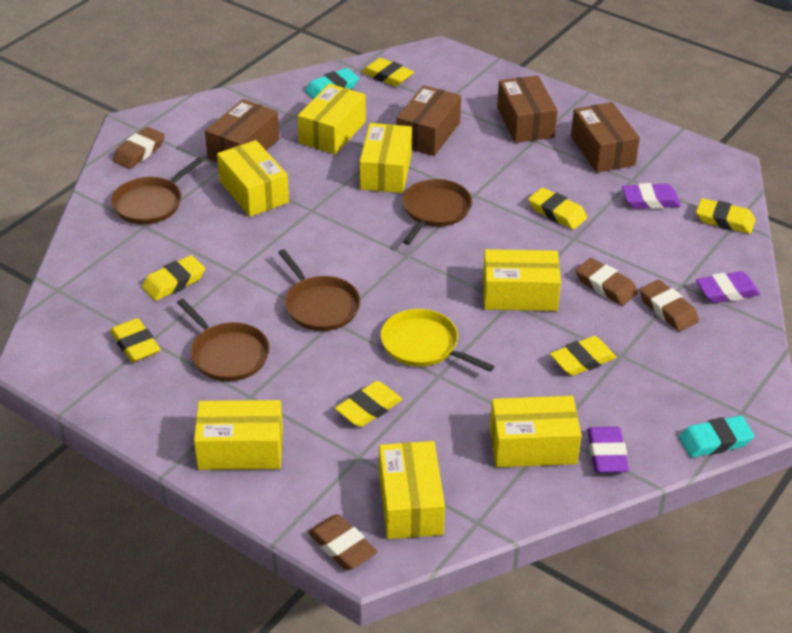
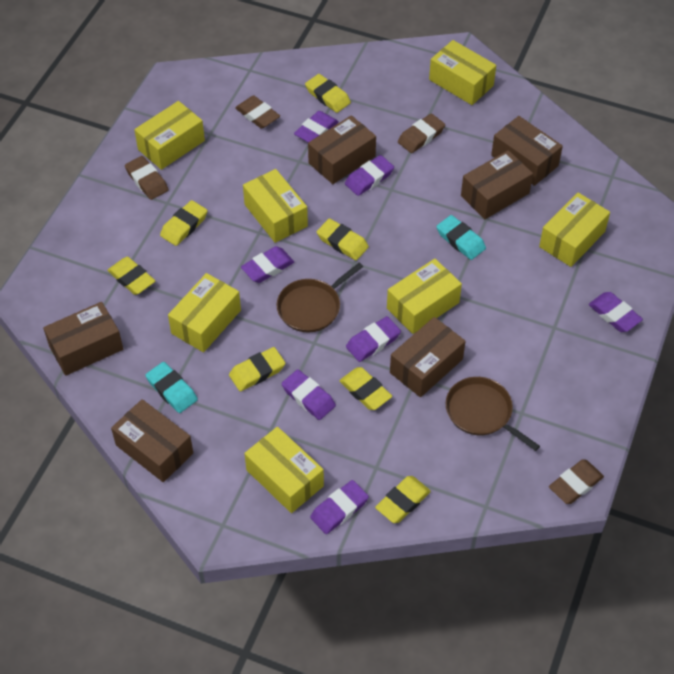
brown box: [205,99,279,162] [396,85,461,156] [497,75,558,143] [571,102,640,173] = 4 -> [43,302,123,376] [111,399,193,482] [308,115,376,184] [390,317,466,397] [461,150,533,219] [491,116,563,186] = 6
brown pan: [111,157,204,224] [177,299,270,381] [278,249,361,331] [403,179,472,245] = 4 -> [277,263,363,332] [446,377,540,451] = 2
purple eraser: [587,427,629,473] [622,183,681,209] [696,271,760,303] = 3 -> [241,246,294,283] [281,369,336,420] [294,111,339,142] [310,480,369,534] [345,155,394,196] [346,316,401,362] [589,292,643,332] = 7
yellow pan: [380,309,494,372] = 1 -> none = 0

